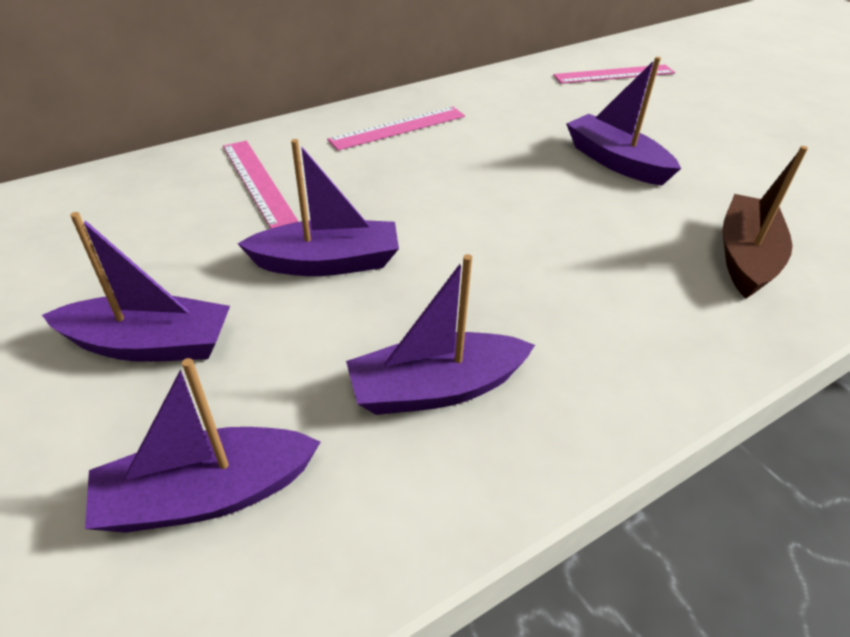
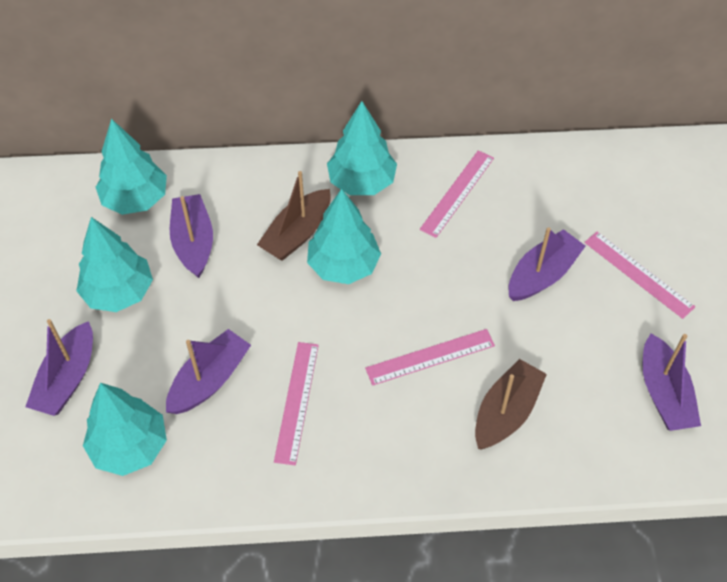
brown boat: [722,146,808,298] = 1 -> [257,171,331,261] [475,359,547,450] = 2
pink ruler: [223,141,298,229] [327,107,465,151] [553,65,675,84] = 3 -> [274,342,319,465] [365,329,495,386] [420,150,494,238] [584,231,695,319] = 4
turquoise tree: none = 0 -> [77,217,153,312] [83,383,167,476] [96,119,167,215] [307,189,381,284] [327,101,397,195] = 5

